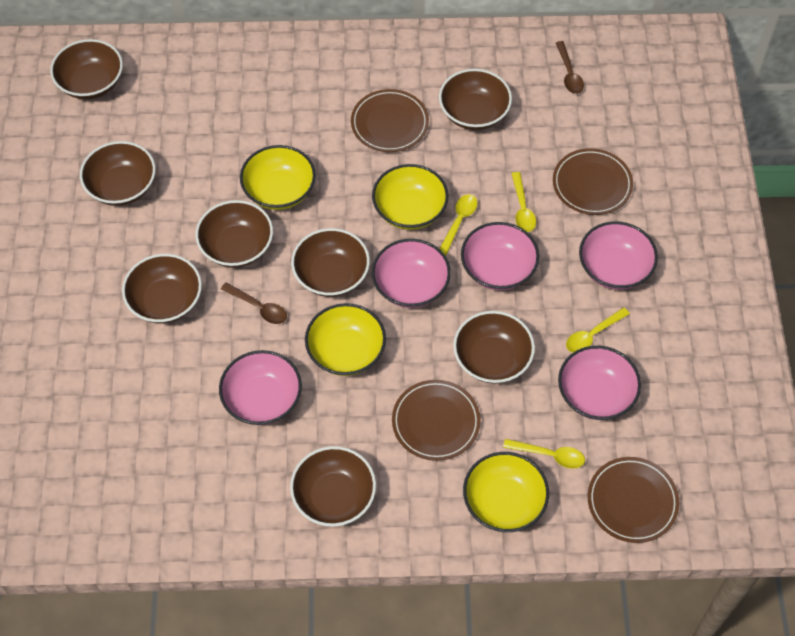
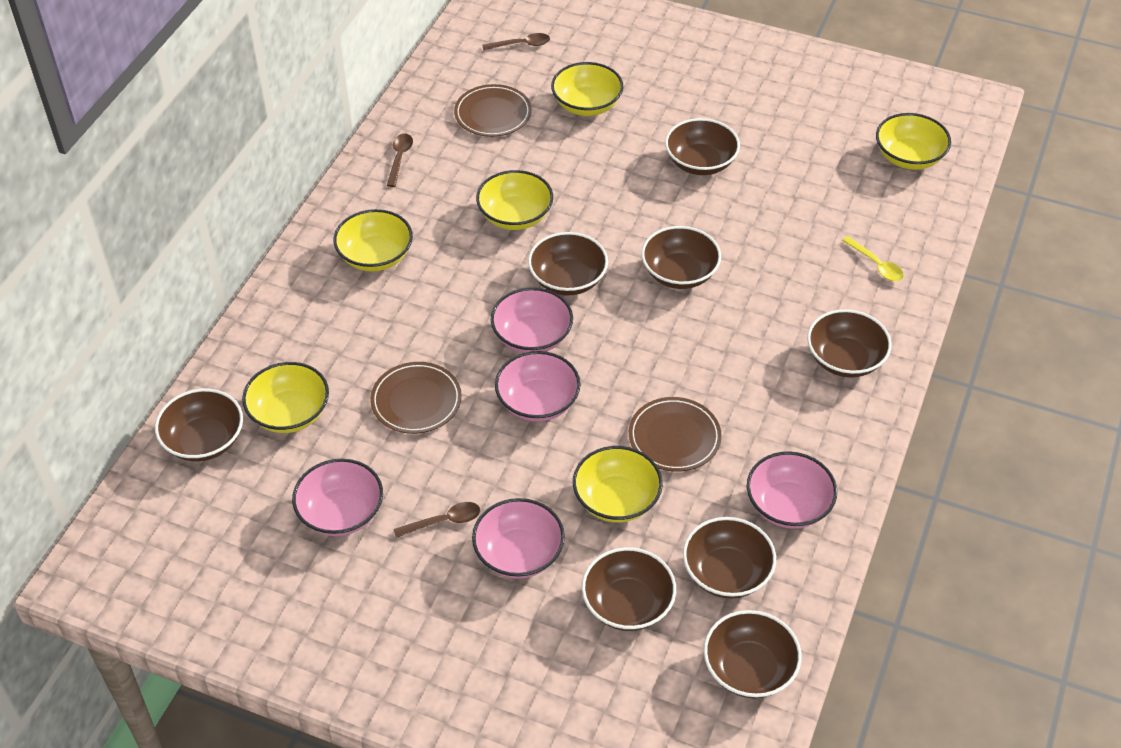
brown plate: [351,89,429,152] [392,380,481,461] [553,148,633,215] [588,457,679,543] = 4 -> [370,362,462,434] [454,84,532,137] [629,397,722,472] = 3
brown spoon: [221,282,287,324] [556,41,584,94] = 2 -> [387,133,413,187] [393,502,480,538] [482,33,550,50] = 3
yellow bowl: [240,145,316,210] [305,303,386,376] [372,164,448,230] [463,452,549,532] = 4 -> [242,362,329,433] [333,209,413,272] [476,170,553,230] [551,62,623,116] [573,446,663,522] [876,113,951,170] = 6
yellow spoon: [440,194,477,256] [503,439,585,469] [511,172,536,232] [566,307,630,352] = 4 -> [842,236,904,281] = 1

